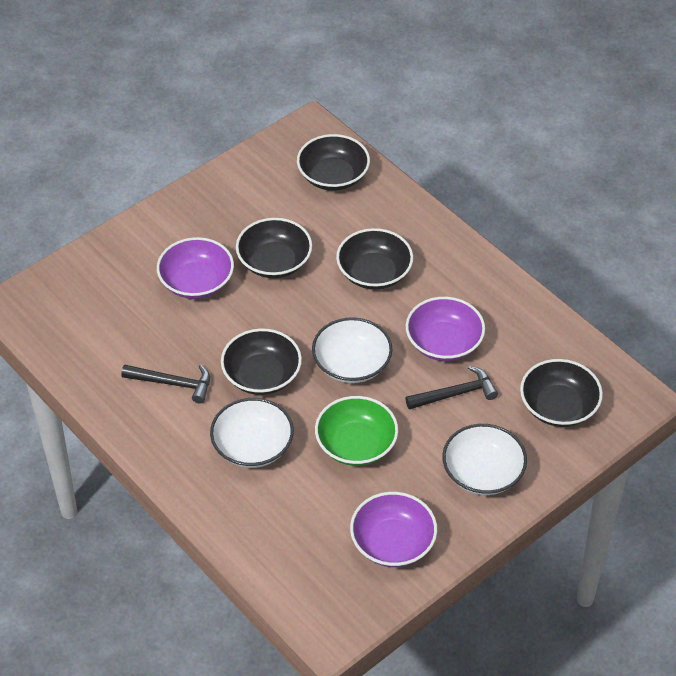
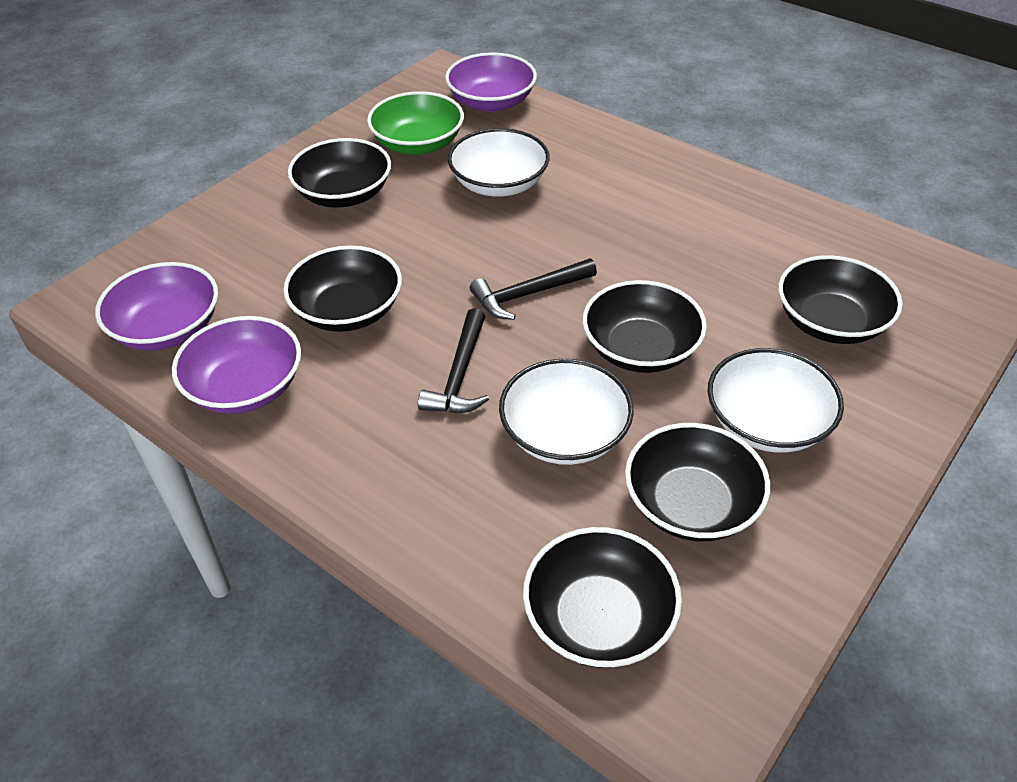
black bowl: [221,328,302,395] [236,218,312,278] [297,134,370,191] [336,228,413,290] [520,359,603,427] = 5 -> [283,245,402,332] [288,138,391,208] [523,527,682,668] [583,280,707,373] [625,423,770,541] [778,255,903,344] = 6

